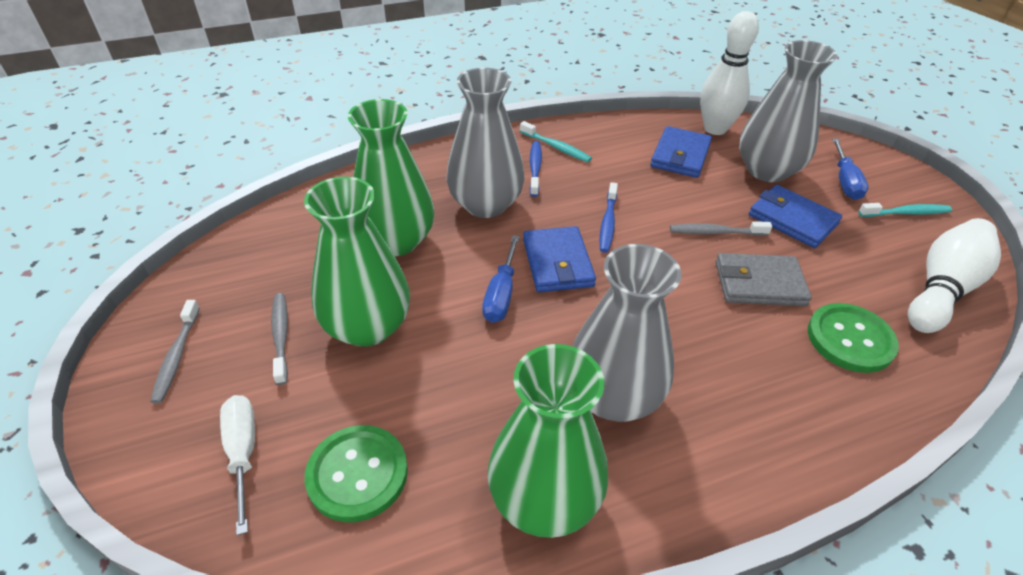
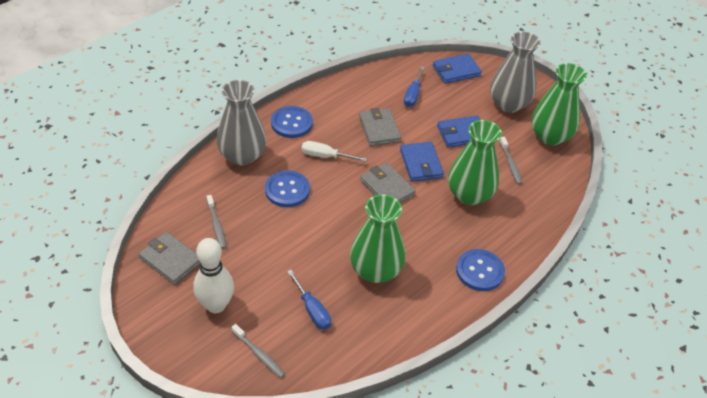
blue button: none = 0 -> [265,170,310,207] [271,106,313,138] [456,249,505,291] = 3
blue toothbrush: [529,141,542,197] [600,182,618,253] = 2 -> none = 0
green button: [305,425,408,522] [808,303,899,373] = 2 -> none = 0
grey vase: [446,68,525,218] [573,244,681,422] [739,40,837,182] = 3 -> [217,80,266,166] [490,32,541,113] = 2
grey wallet: [715,253,812,306] = 1 -> [139,232,201,285] [359,108,401,146] [360,163,416,203] = 3
turquoise toothbrush: [520,121,592,162] [858,203,952,217] = 2 -> none = 0
white bowling pin: [700,11,759,135] [908,218,1001,333] = 2 -> [193,238,234,313] = 1

